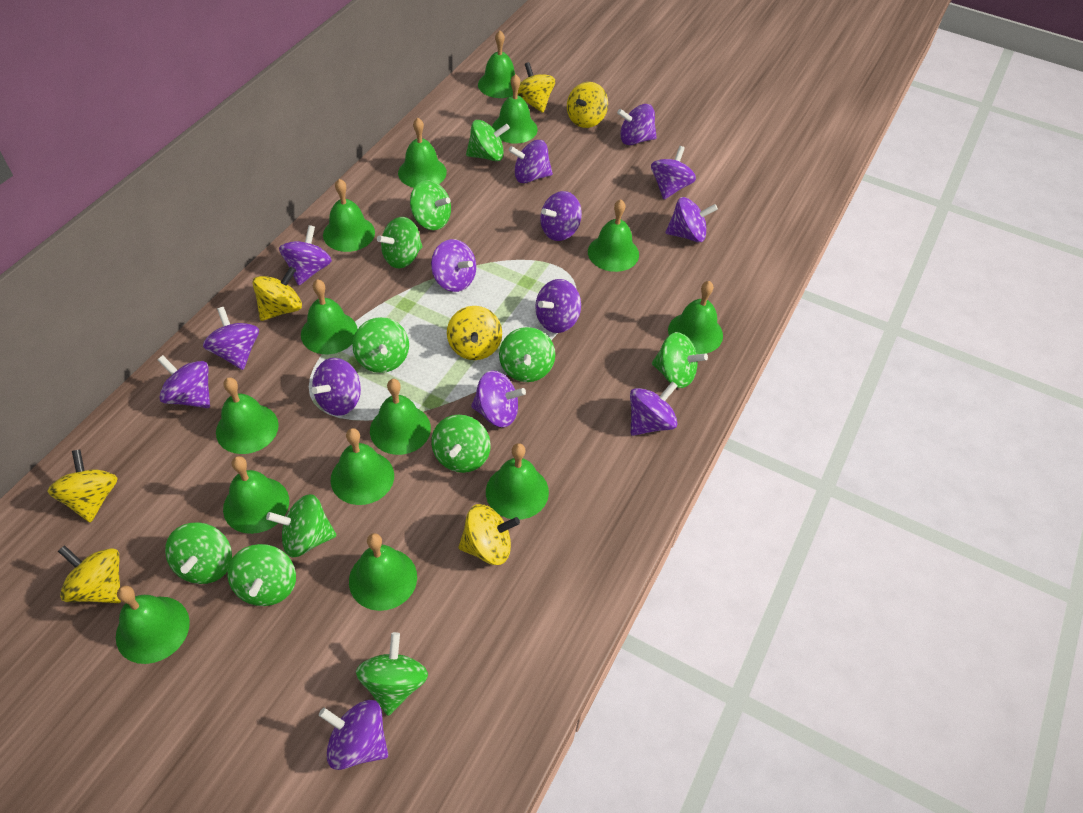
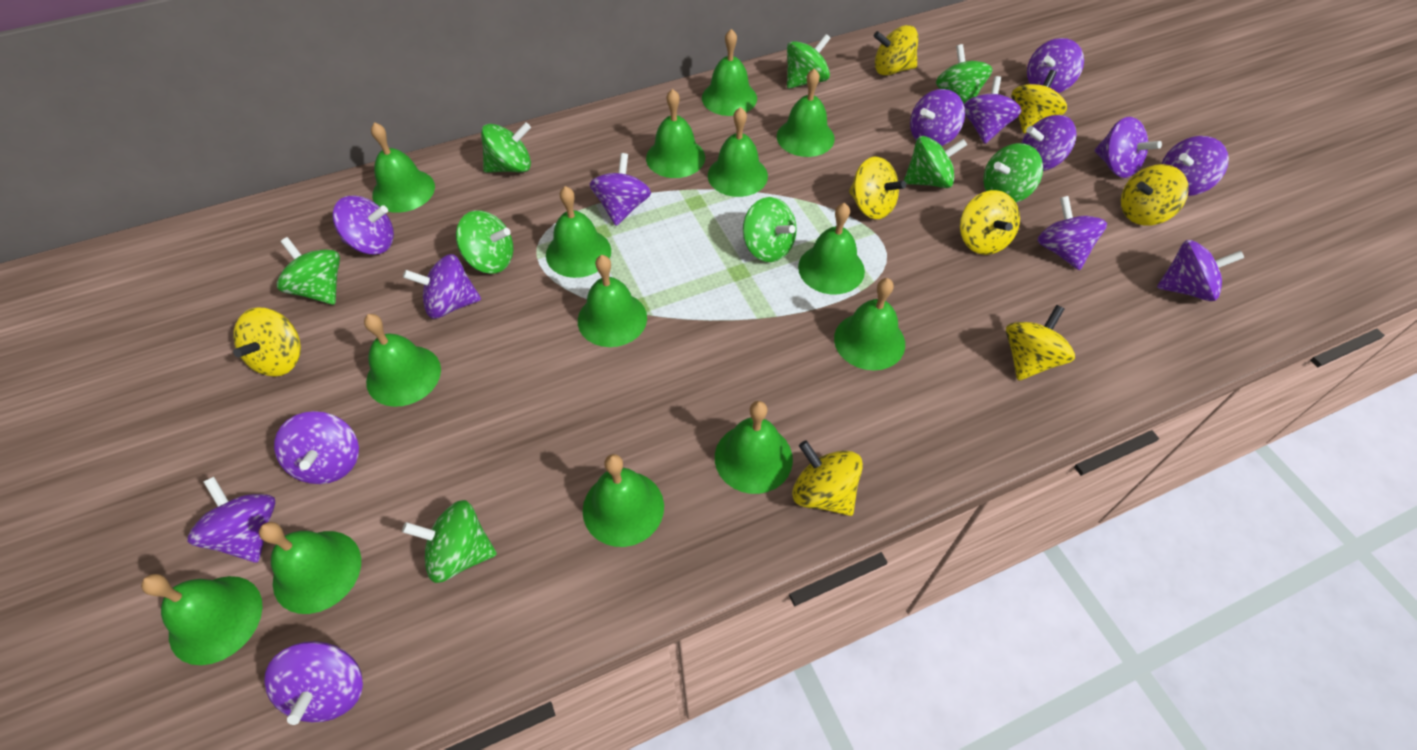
green spinning top: [165,522,232,584] [227,544,296,606] [266,494,336,558] [352,317,409,373] [356,632,428,716] [377,217,423,268] [410,180,451,230] [431,415,491,473] [466,120,510,161] [499,327,555,382] [652,332,708,388] = 11 -> [276,237,340,305] [402,500,497,583] [456,210,513,274] [481,122,531,173] [743,197,797,262] [787,34,830,89] [904,136,967,188] [936,44,993,104] [983,143,1043,202] = 9
yellow spinning top: [47,449,118,523] [58,545,121,603] [252,266,302,321] [447,306,502,360] [458,504,520,565] [518,62,555,113] [567,82,608,128] = 7 -> [233,307,301,377] [792,440,863,516] [849,156,906,219] [874,25,918,76] [960,190,1020,255] [1006,305,1075,381] [1012,70,1067,133] [1121,164,1189,226] = 8

